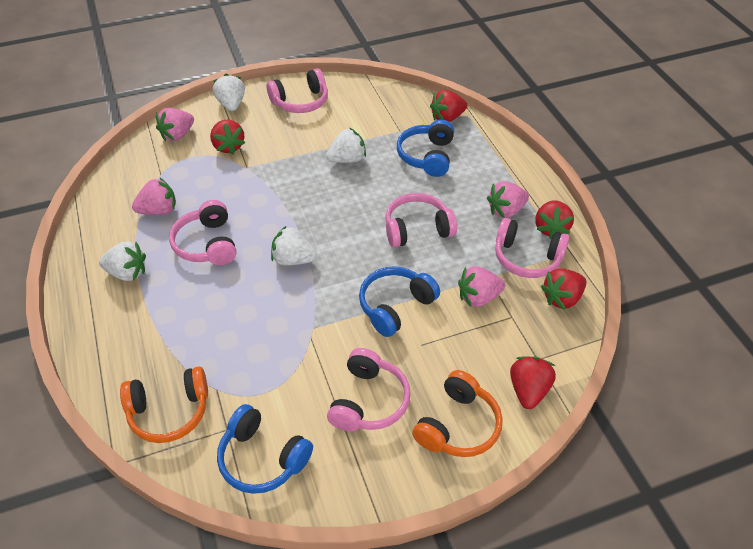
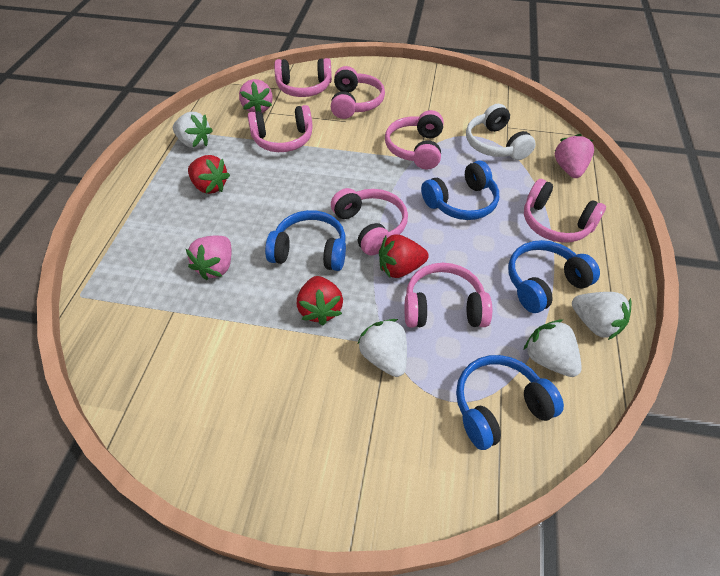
blue headphones: [217,404,313,494] [359,266,440,337] [397,120,454,177] = 3 -> [265,210,346,271] [421,161,499,220] [456,355,564,450] [508,240,600,313] = 4
orange headphones: [120,366,208,443] [412,370,503,457] = 2 -> none = 0
pink headphones: [169,200,237,265] [267,69,328,113] [327,348,411,431] [385,193,457,248] [495,218,570,278] = 5 -> [248,105,313,152] [274,58,332,97] [331,66,385,119] [331,188,408,255] [385,110,444,169] [405,263,492,328] [524,179,606,243] = 7
pink strawberry: [132,178,176,215] [156,108,194,141] [458,266,505,307] [487,181,529,218] = 4 -> [186,236,232,280] [239,79,273,113] [554,134,594,178] = 3
red strawberry: [210,120,245,154] [430,90,467,122] [510,357,556,409] [535,200,574,239] [541,268,587,310] = 5 -> [188,155,230,194] [297,276,343,325] [379,235,429,278] = 3
white headphones: none = 0 -> [466,104,536,160] = 1

